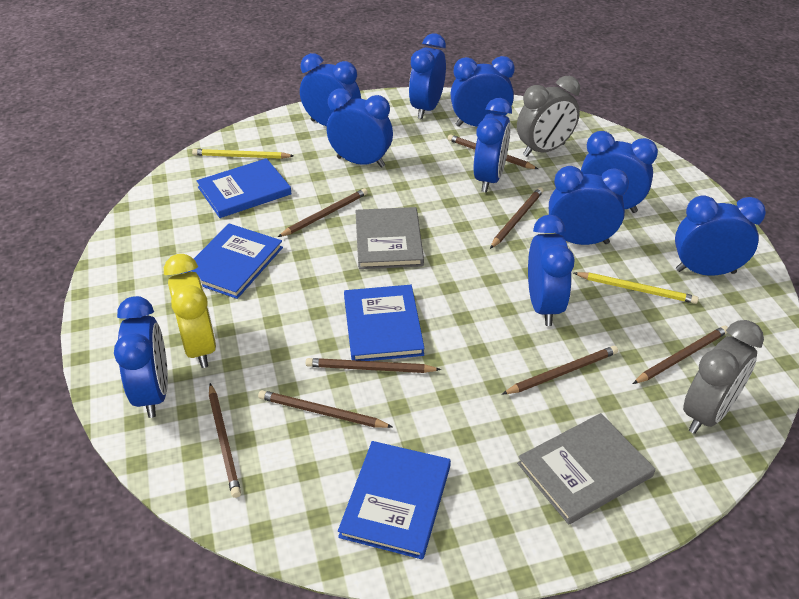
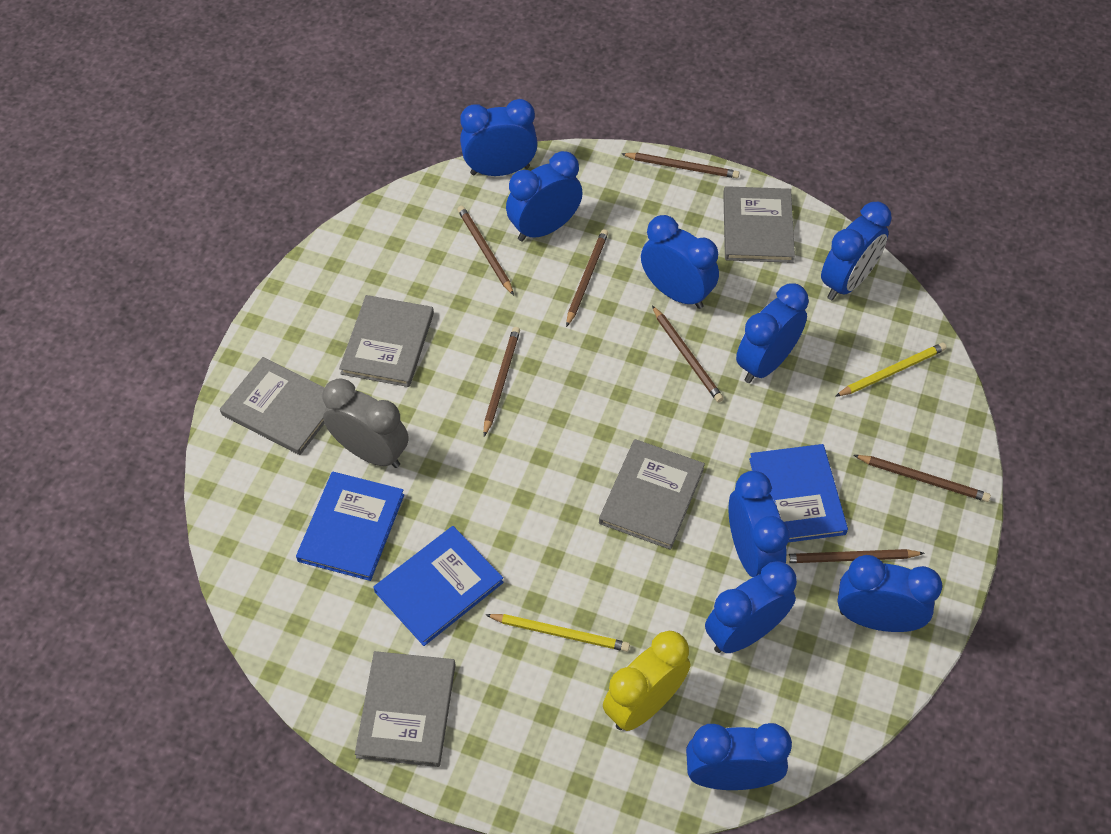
blue book: [181,224,283,299] [197,158,292,218] [338,441,451,559] [344,285,425,361] = 4 -> [296,472,404,581] [373,526,504,646] [749,444,848,542] = 3
blue clock: [114,296,168,418] [300,53,361,126] [327,89,393,168] [409,33,446,119] [450,56,515,127] [474,98,512,192] [528,215,575,326] [549,166,629,245] [581,131,658,213] [675,196,766,276] = 10 -> [460,99,538,176] [506,151,583,242] [641,215,719,309] [686,723,792,790] [705,561,797,653] [728,471,790,577] [736,284,809,383] [821,202,892,300] [837,555,942,632] = 9
brown pencil: [209,383,241,498] [258,390,393,428] [278,188,368,237] [306,358,441,373] [448,134,538,169] [490,187,544,249] [502,346,618,394] [633,326,728,384] = 8 -> [457,206,514,295] [484,327,520,436] [566,229,608,327] [622,153,739,178] [652,306,724,402] [786,549,925,563] [854,455,991,502] = 7
grey book: [355,207,424,269] [517,413,655,524] = 2 -> [220,357,326,455] [339,295,434,387] [355,651,456,767] [599,439,705,550] [723,186,795,263] = 5
grey clock: [517,76,580,157] [683,320,764,434] = 2 -> [323,378,409,468] = 1

